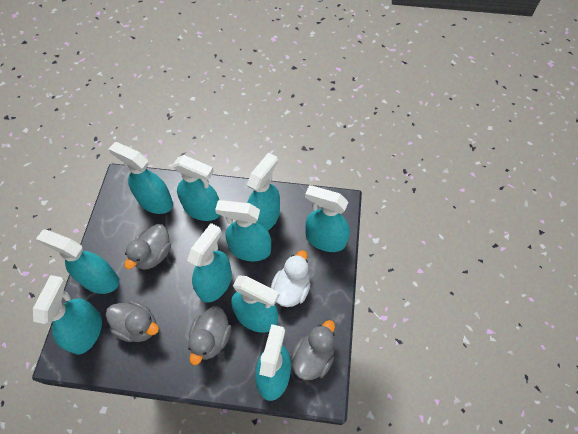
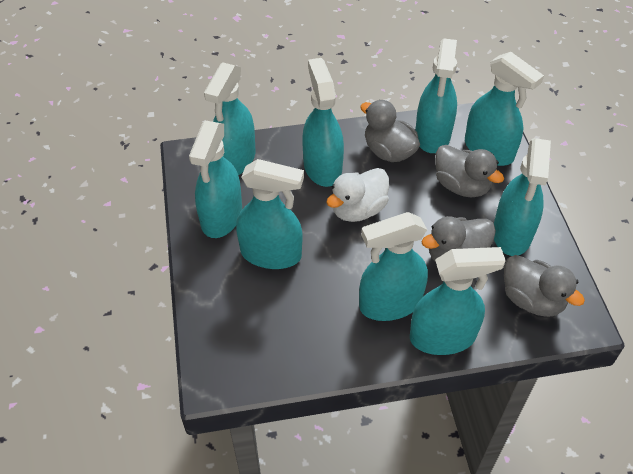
turquoise spray bottle: [33,275,102,355] [36,229,119,294] [109,142,173,214] [173,155,220,221] [187,223,232,302] [215,200,271,261] [232,275,279,333] [247,153,280,231] [255,324,291,401] [305,185,350,252] = 10 -> [189,121,242,238] [204,62,255,175] [236,159,304,269] [302,58,344,187] [359,212,428,321] [410,247,506,355] [415,38,457,153] [465,52,544,166] [494,138,551,256] = 9

